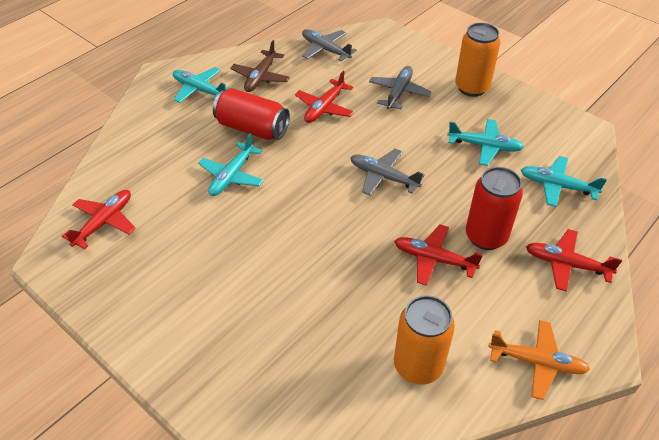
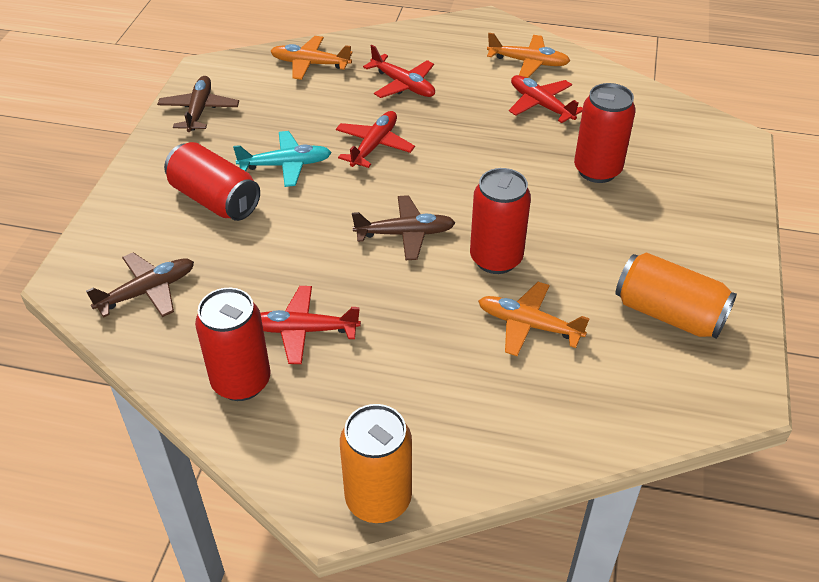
brown plane: [230,40,290,92] = 1 -> [86,252,194,318] [157,76,239,132] [352,195,455,261] = 3
grey plane: [302,29,357,61] [350,149,425,196] [369,66,431,110] = 3 -> none = 0
orange plane: [488,320,590,400] = 1 -> [270,36,353,80] [478,282,590,356] [487,33,570,78] = 3
red can: [213,88,290,140] [466,167,523,250] = 2 -> [164,142,260,221] [195,288,271,401] [470,168,531,274] [574,83,636,183] = 4
turquoise plane: [173,67,232,103] [198,133,264,196] [447,119,524,166] [521,156,607,207] = 4 -> [233,131,332,187] = 1

